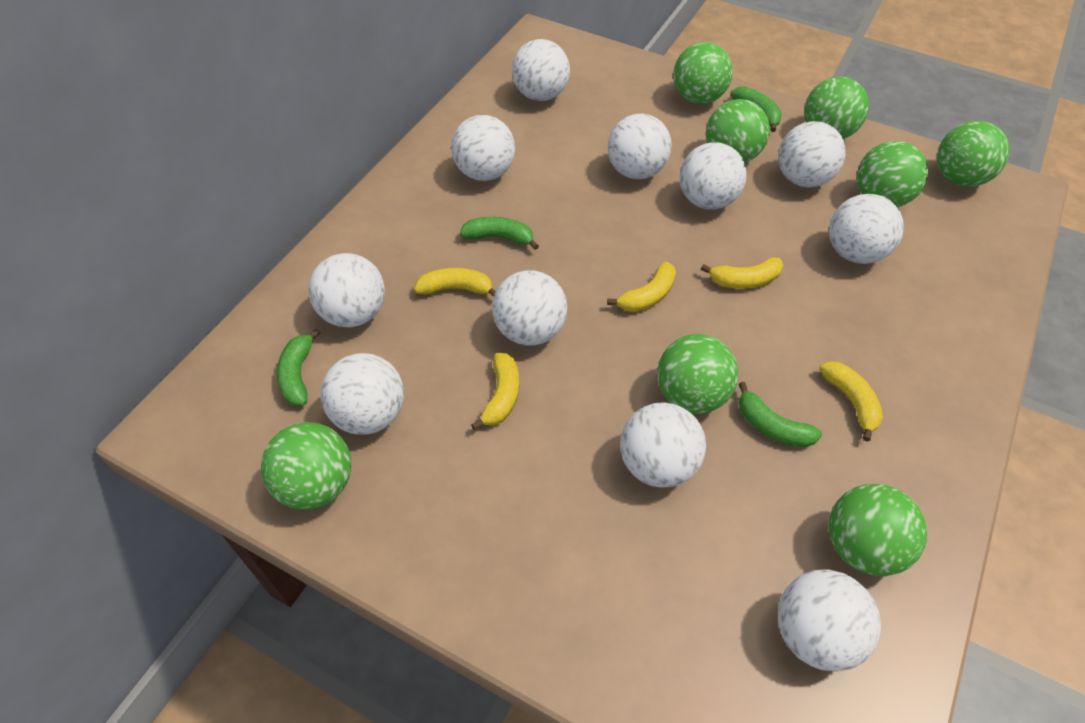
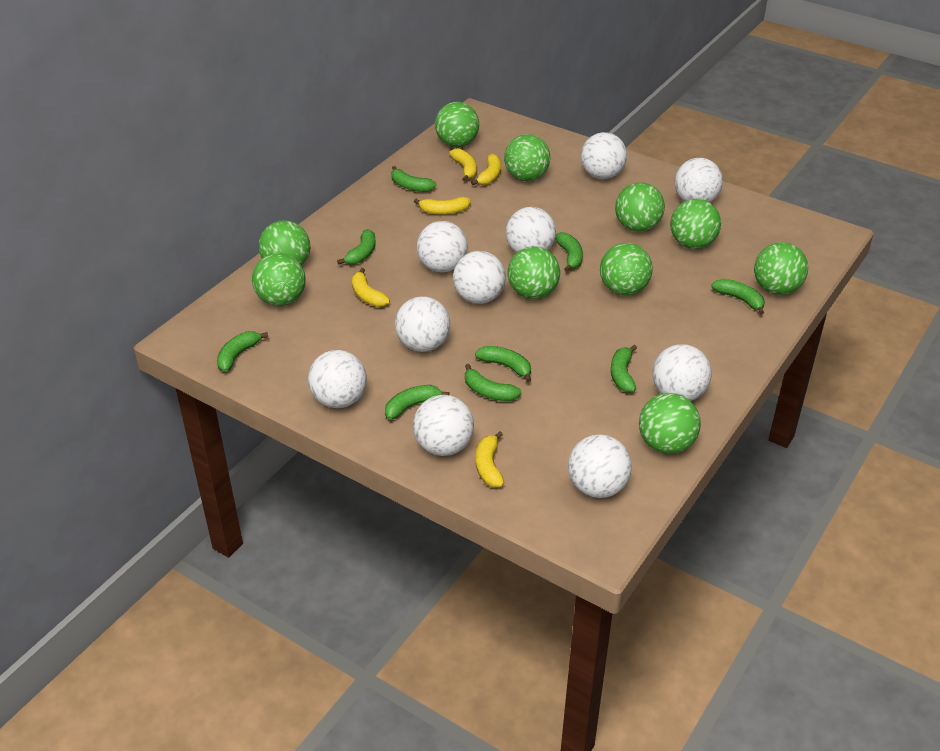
green ball: [261,422,351,510] [657,334,738,414] [673,42,733,104] [706,99,770,163] [804,77,869,139] [829,484,927,576] [857,141,928,207] [937,121,1010,187] = 8 -> [252,253,306,306] [259,220,310,266] [435,102,479,147] [504,134,550,181] [508,246,560,299] [600,243,653,295] [615,182,665,232] [639,393,701,454] [670,199,721,249] [754,242,808,295] = 10
green banana: [277,328,320,406] [460,217,539,250] [730,86,782,132] [739,382,822,447] = 4 -> [217,331,268,372] [337,229,375,265] [385,385,449,420] [391,166,437,192] [465,364,522,401] [475,346,531,382] [555,232,583,272] [611,345,637,393] [711,279,765,315] = 9
white ball: [309,253,385,328] [321,353,404,435] [451,115,515,181] [492,271,567,346] [512,39,570,101] [608,114,672,179] [620,402,706,488] [680,142,747,210] [778,121,845,187] [778,570,881,672] [829,194,904,264] = 11 -> [308,350,367,408] [395,296,450,352] [413,395,474,456] [417,221,468,272] [453,251,506,304] [506,207,556,253] [568,434,632,498] [581,132,627,179] [652,344,712,401] [675,158,723,202] = 10

